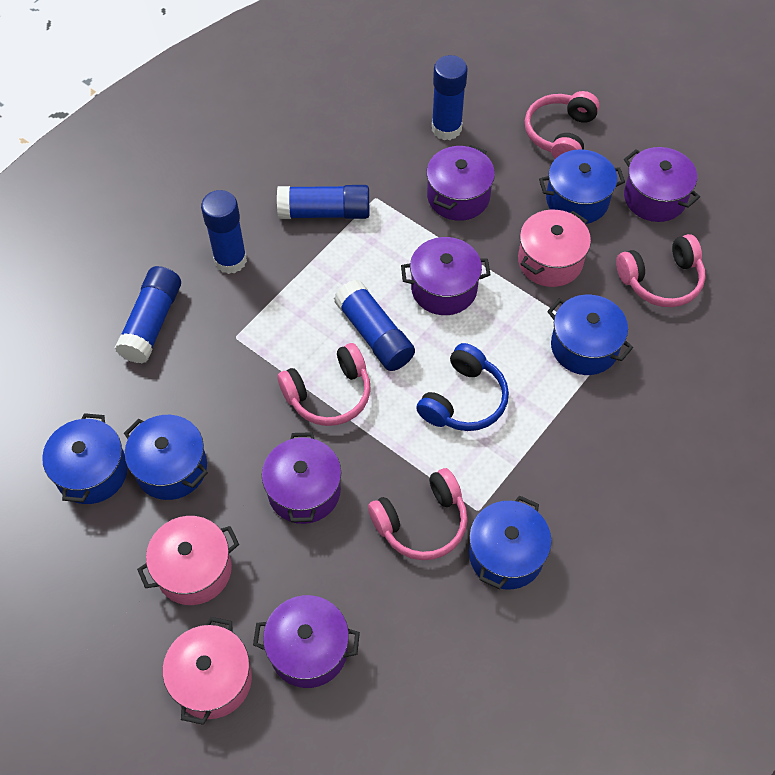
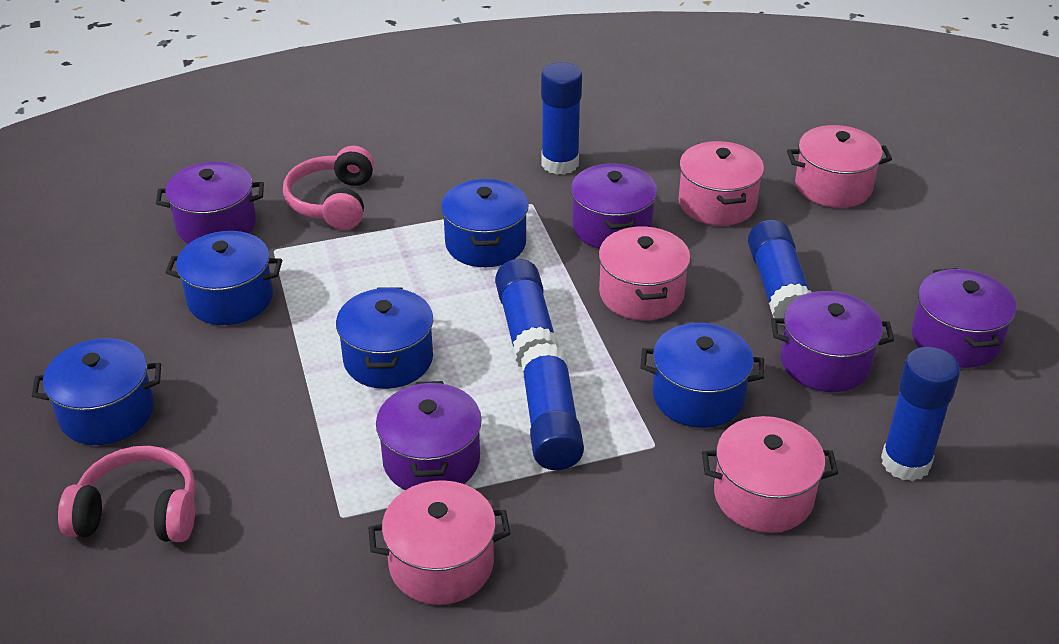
blue headphones: [416,343,509,431] = 1 -> none = 0
pink headphones: [277,343,371,426] [368,468,468,560] [525,91,600,159] [616,234,706,307] = 4 -> [58,446,196,542] [283,146,374,230] = 2
pink pot: [137,516,239,605] [163,617,252,725] [518,210,591,287] = 3 -> [368,480,510,605] [598,226,691,320] [678,141,764,226] [702,416,838,533] [787,125,892,208] = 5

